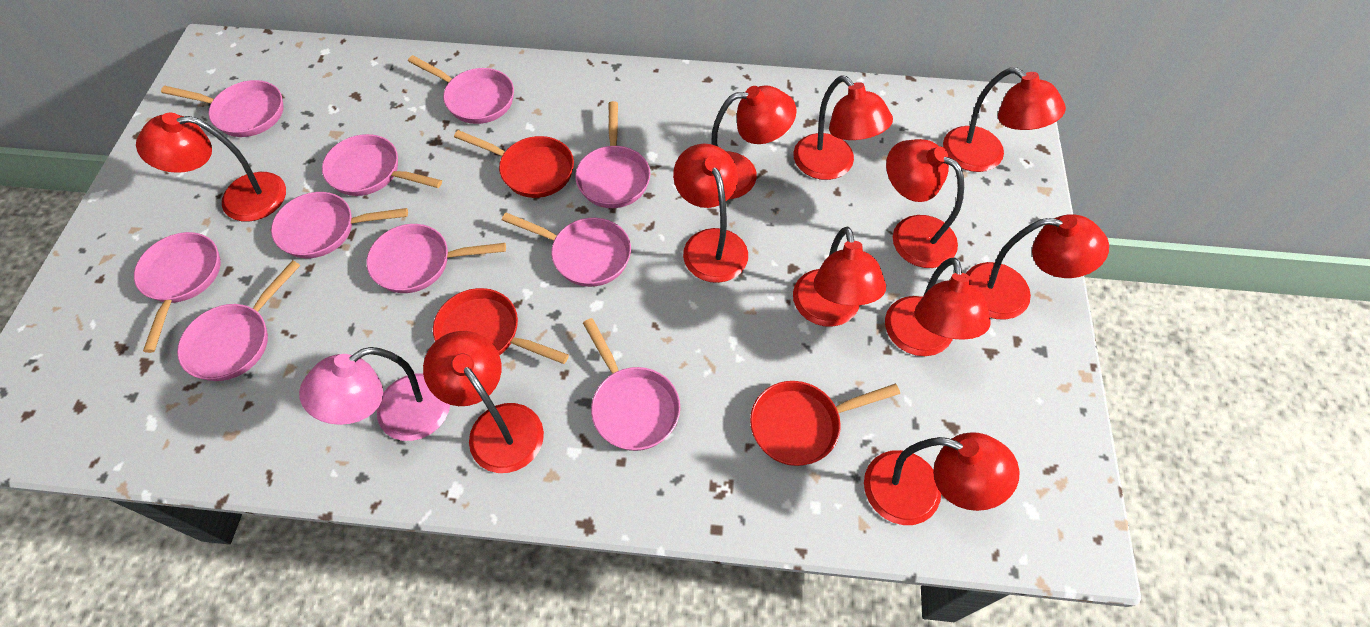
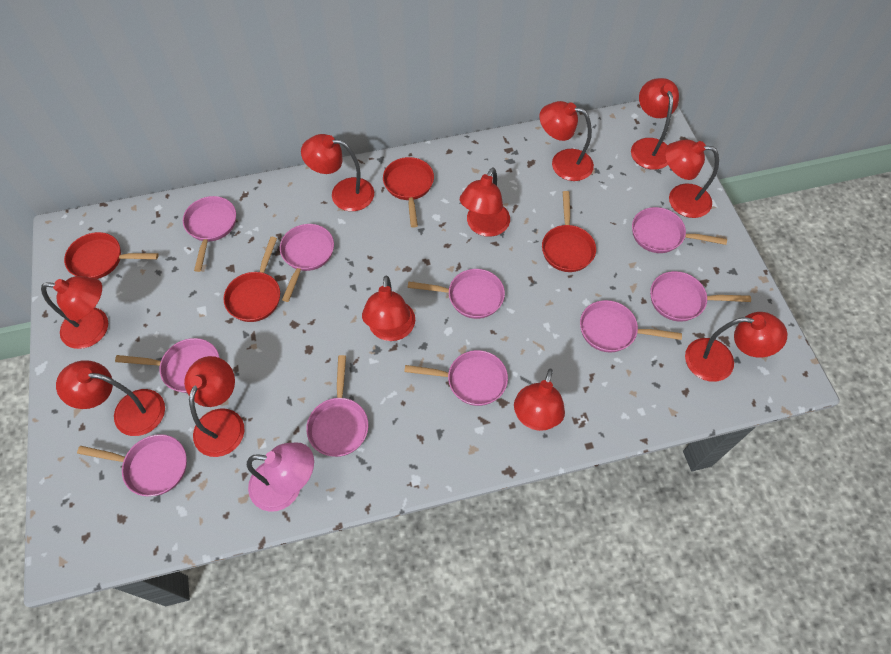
red pan: [433,288,569,364] [454,130,574,198] [750,381,900,466] = 3 -> [64,232,159,279] [224,237,280,322] [383,157,434,228] [542,191,596,272] = 4

